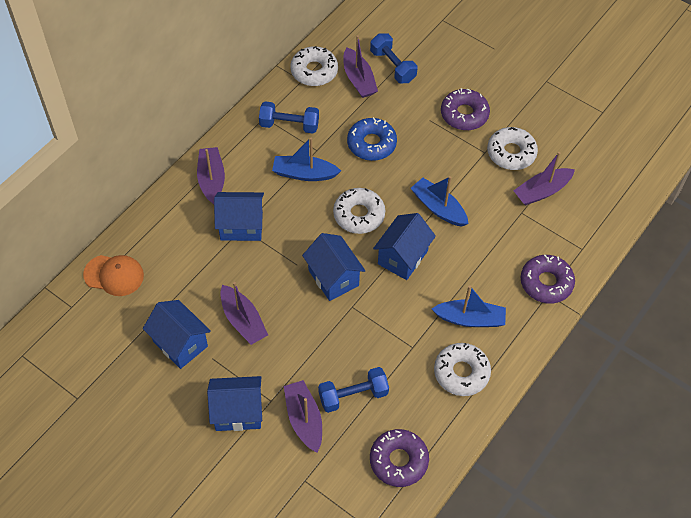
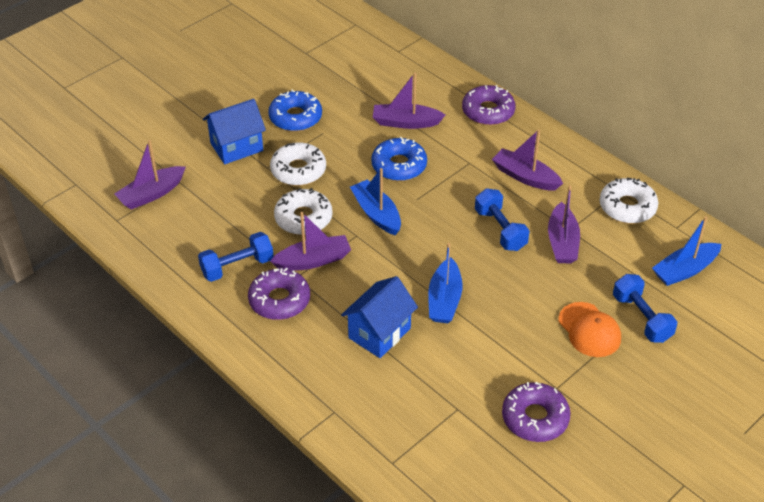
blue donut: [347,117,397,161] = 1 -> [268,90,322,131] [371,137,427,181] = 2
blue house: [143,300,211,369] [207,376,262,431] [214,192,264,241] [302,233,366,301] [373,213,436,280] = 5 -> [203,99,266,164] [341,276,418,358] = 2
white donut: [290,46,338,86] [333,188,385,234] [434,343,491,396] [487,127,538,170] = 4 -> [270,142,326,186] [274,188,333,235] [600,178,658,224] = 3

